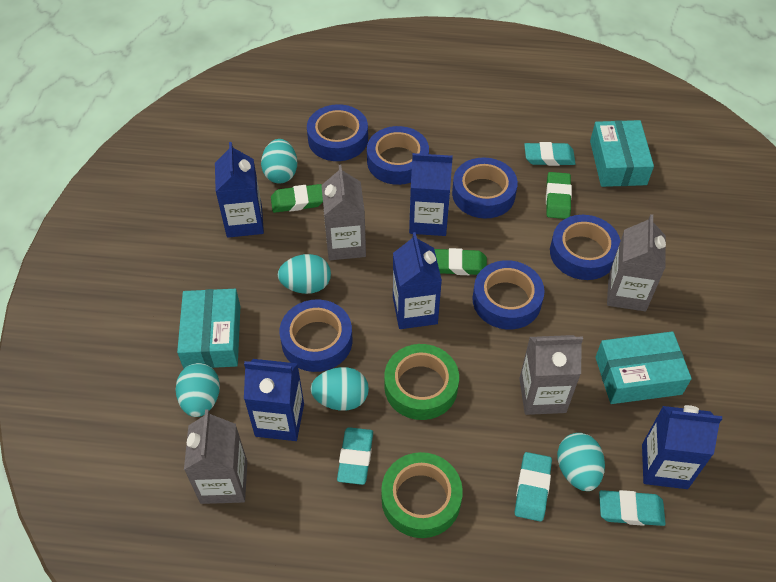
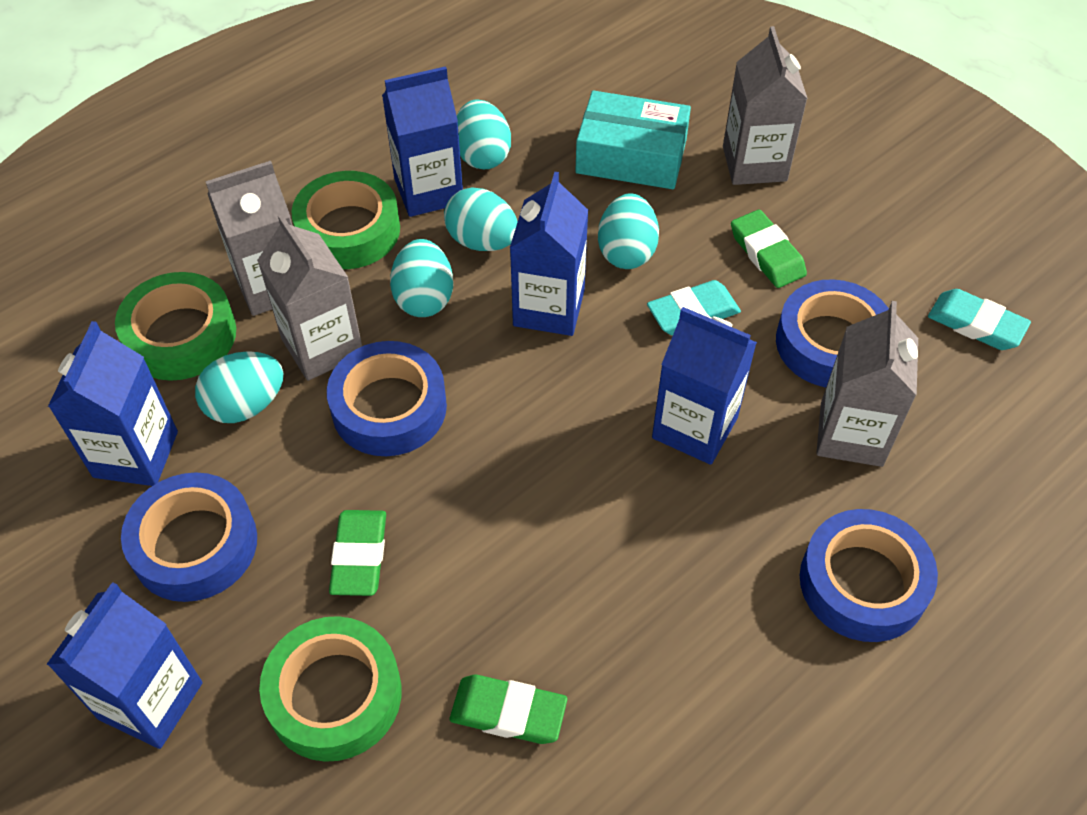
blue tape: [279,299,352,372] [307,104,368,161] [367,126,429,185] [452,157,518,218] [472,260,545,329] [550,215,621,280] = 6 -> [121,472,257,602] [327,341,447,456] [776,279,889,388] [800,509,938,642] = 4
green tape: [381,452,463,538] [384,344,459,420] = 2 -> [115,272,236,381] [259,616,402,762] [291,171,400,269] = 3
turquoise box: [177,289,240,369] [590,120,654,187] [595,331,692,404] = 3 -> [575,91,691,189] = 1
turquoise eraser: [337,427,373,485] [515,452,552,522] [524,142,576,166] [599,490,666,526] = 4 -> [647,280,741,336] [928,289,1031,350] = 2

